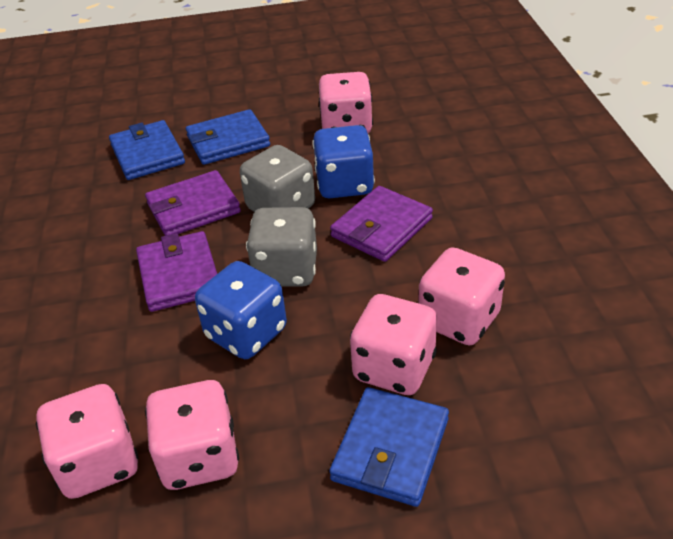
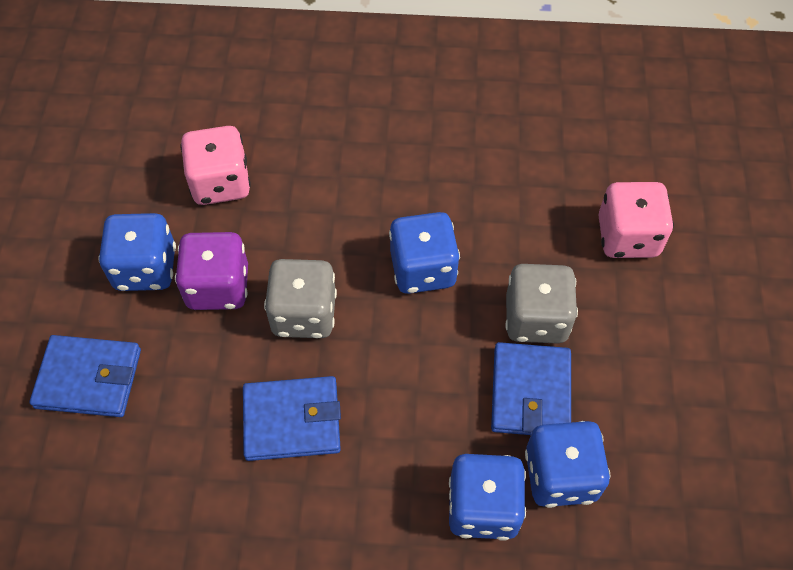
blue dice: [195,261,287,359] [312,125,375,198] = 2 -> [99,213,176,291] [389,212,460,294] [449,454,526,541] [525,421,610,508] = 4
pink dice: [36,384,139,499] [145,380,239,490] [319,72,373,133] [350,294,437,395] [418,247,505,345] = 5 -> [180,126,251,205] [598,182,674,258] = 2
purple dice: none = 0 -> [175,232,248,310] = 1
purple wallet: [136,231,217,312] [145,170,241,236] [330,186,433,262] = 3 -> none = 0

